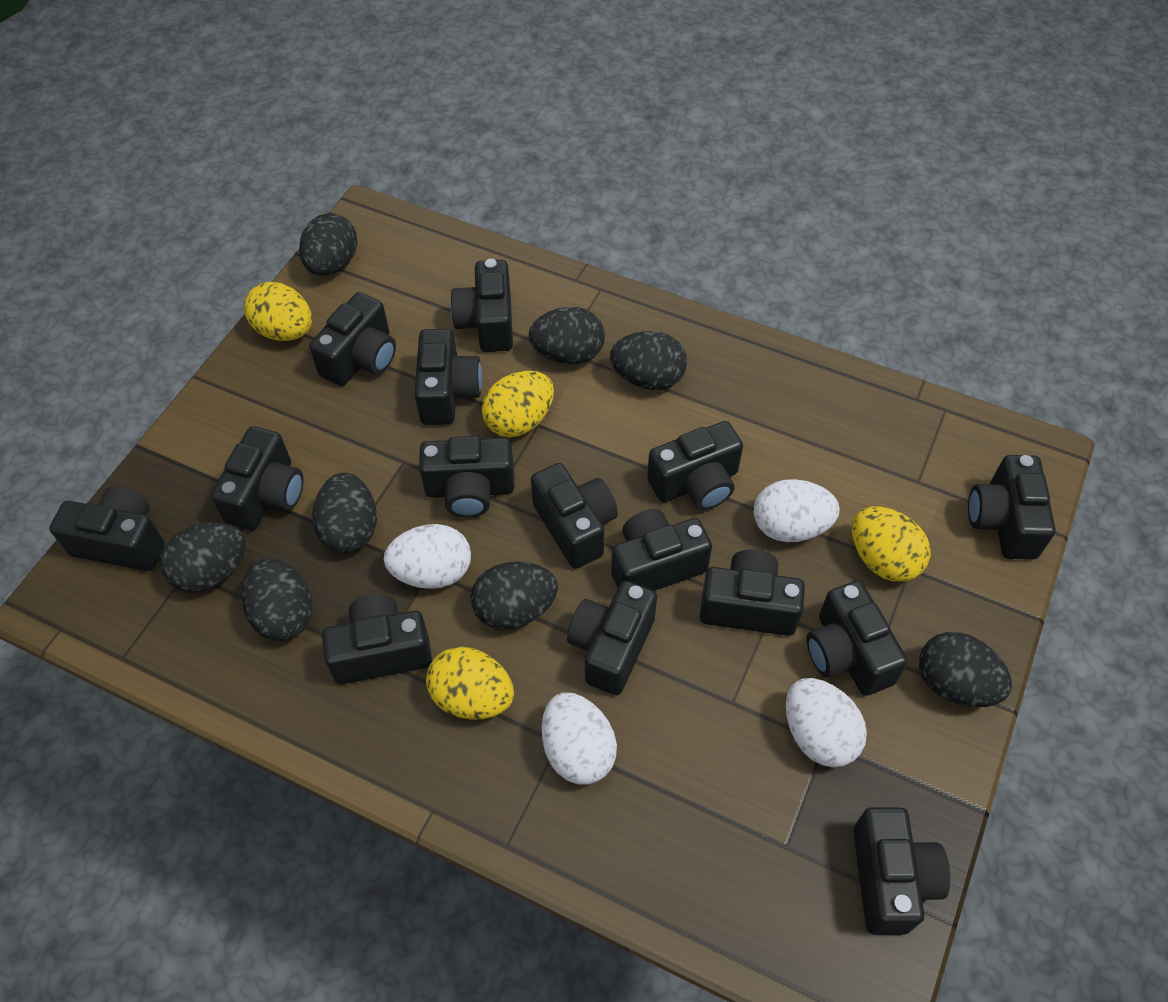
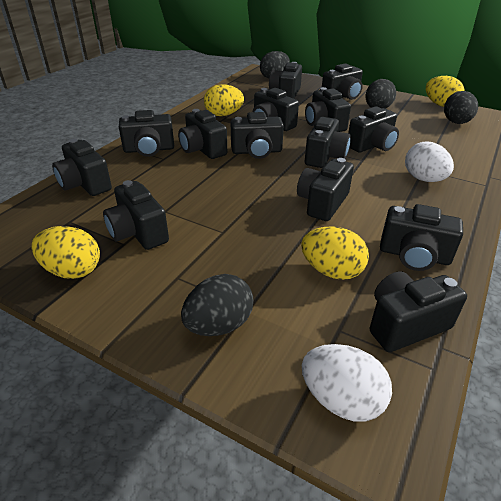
black camera: [49,486,165,571] [211,426,304,531] [309,292,396,386] [322,594,432,684] [414,329,482,425] [419,436,514,518] [450,259,513,352] [531,463,618,569] [567,581,657,695] [611,509,712,591] [647,421,743,510] [700,549,805,636] [807,581,908,696] [853,807,950,935] [968,455,1056,560] = 15 -> [52,139,112,196] [103,180,169,250] [119,110,174,157] [178,109,227,159] [231,112,284,159] [253,88,299,131] [269,62,302,99] [297,158,354,221] [305,87,351,132] [305,117,351,168] [322,63,363,100] [348,106,399,153] [370,271,467,352] [380,204,463,271] = 14
black egg: [160,523,246,593] [242,558,313,641] [299,213,358,276] [313,472,377,553] [471,562,558,630] [529,307,605,364] [610,331,687,390] [919,632,1012,707] = 8 -> [181,274,253,336] [260,51,290,78] [365,79,396,109] [444,91,478,124] = 4
white egg: [384,524,471,589] [542,692,617,784] [754,479,840,542] [786,678,867,767] = 4 -> [302,344,392,422] [405,141,454,182] = 2

